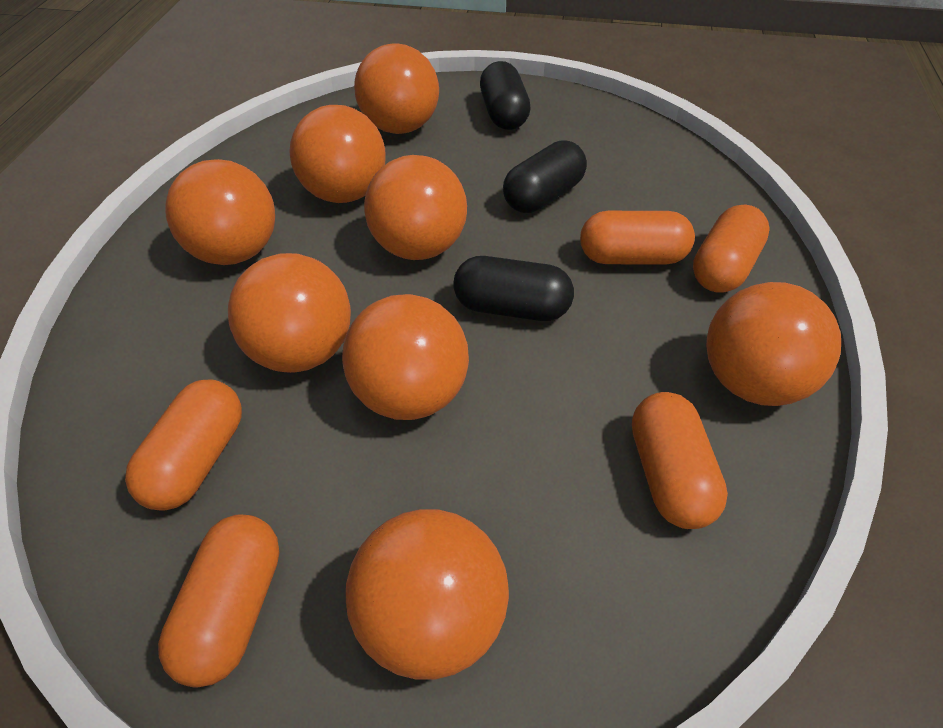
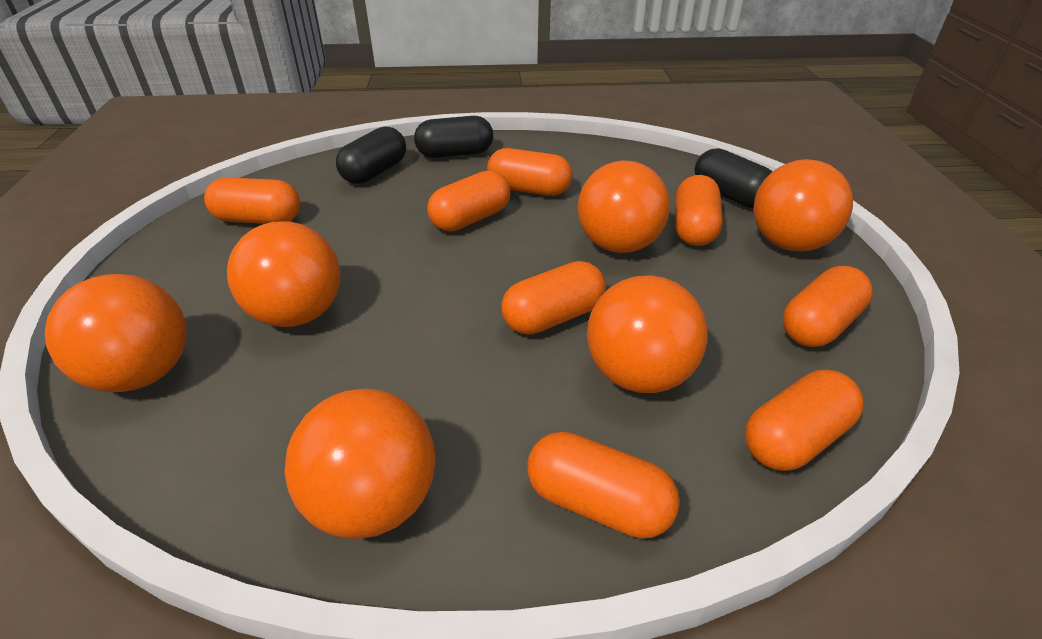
orange ball: [165,159,275,265] [228,253,351,373] [289,105,385,203] [342,294,469,420] [346,509,509,680] [354,43,439,134] [364,155,467,260] [706,282,841,406] = 8 -> [45,274,187,392] [227,221,341,327] [284,389,435,539] [578,160,670,253] [587,275,708,393] [753,159,853,251] = 6
orange capsule: [125,379,242,511] [158,514,279,688] [580,211,695,265] [632,392,728,529] [693,204,770,293] = 5 -> [204,178,301,224] [427,170,511,231] [487,148,572,196] [501,261,606,335] [527,432,680,539] [675,175,723,246] [745,370,864,471] [783,266,873,347] = 8

